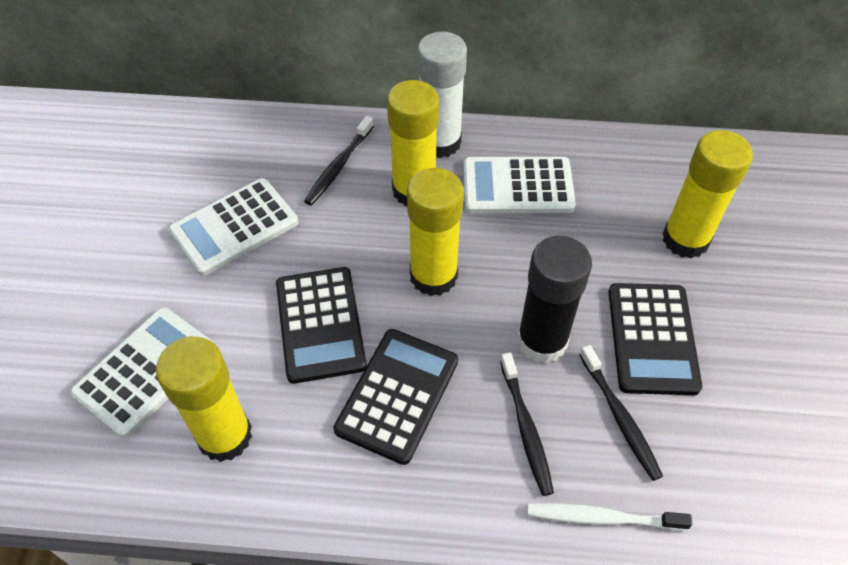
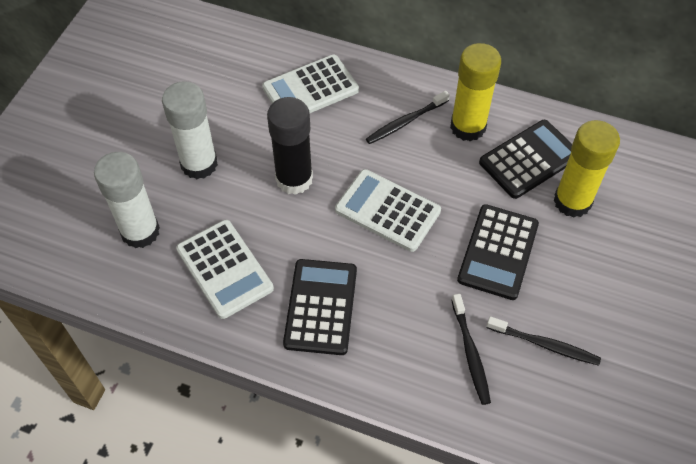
white glue stick: [417,32,467,158] = 1 -> [94,152,160,248] [162,81,218,179] = 2
white toothbrush: [527,503,692,531] = 1 -> none = 0
yellow glue stick: [156,336,252,462] [387,80,439,206] [407,168,464,296] [662,130,753,258] = 4 -> [450,43,501,141] [553,120,620,218] = 2

